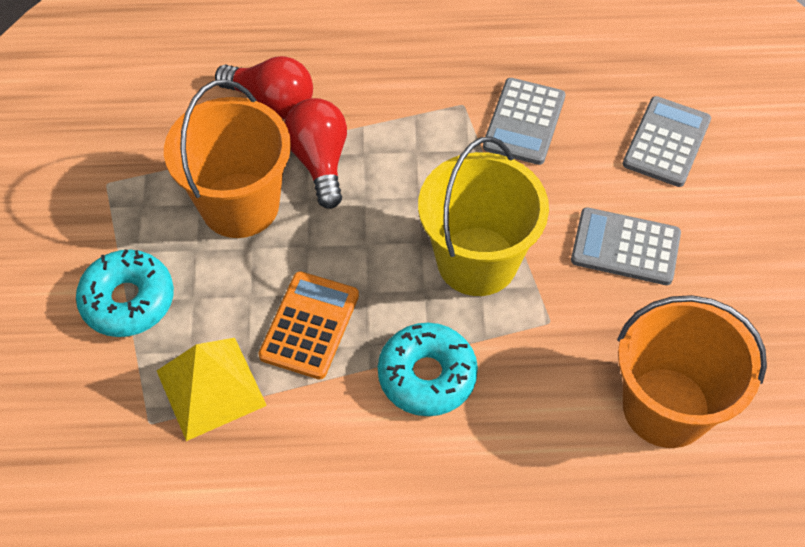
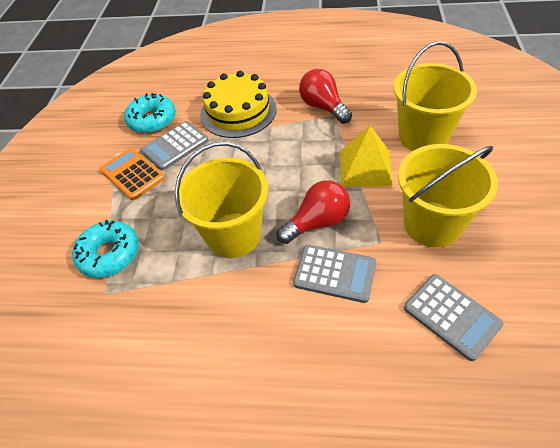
orange bucket: [164,79,291,238] [617,295,767,448] = 2 -> none = 0
yellow bucket: [418,136,549,296] = 1 -> [175,142,268,258] [393,41,477,151] [398,144,498,248] = 3
yellow cake: none = 0 -> [200,71,276,138] = 1

